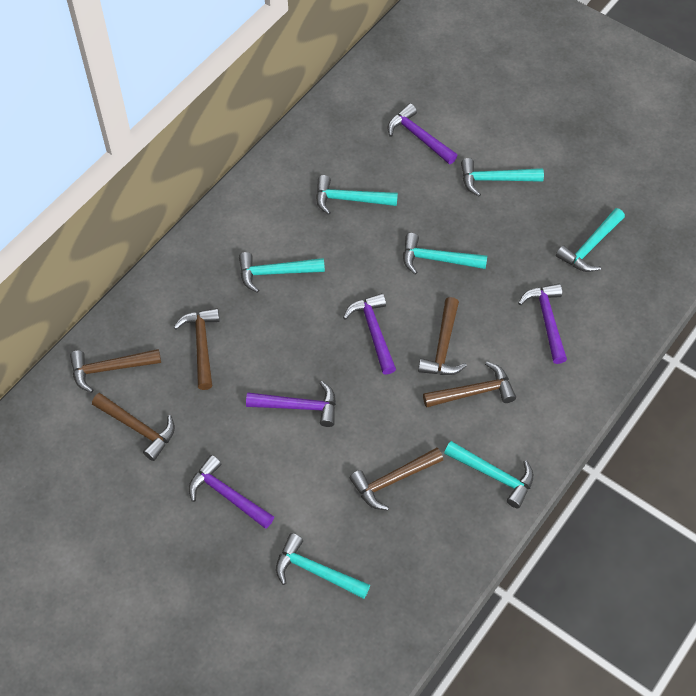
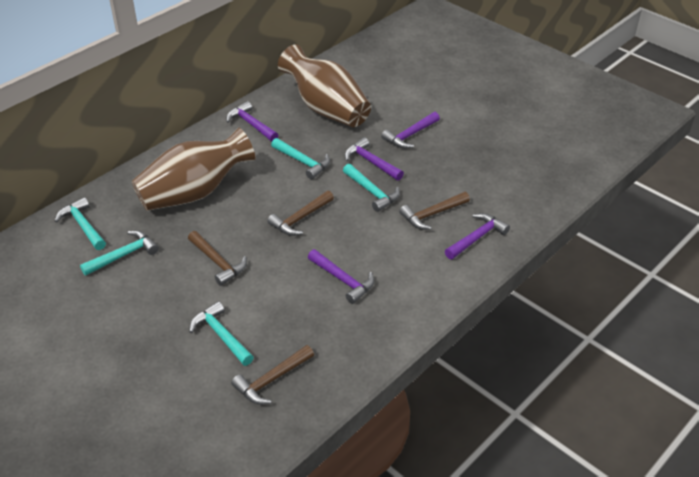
brown hammer: [70,349,161,393] [92,393,175,461] [174,308,220,390] [350,448,443,511] [418,297,467,375] [423,362,516,408] = 6 -> [188,231,247,286] [231,345,314,405] [267,190,334,236] [399,192,470,230] = 4
brown vase: none = 0 -> [132,128,255,211] [278,44,371,127] = 2
turquoise hammer: [239,252,325,293] [276,533,370,599] [316,175,398,215] [403,233,487,275] [444,441,534,508] [461,158,544,196] [556,208,625,272] = 7 -> [55,197,106,250] [80,230,159,276] [189,301,254,366] [271,138,330,179] [343,164,400,212] = 5

